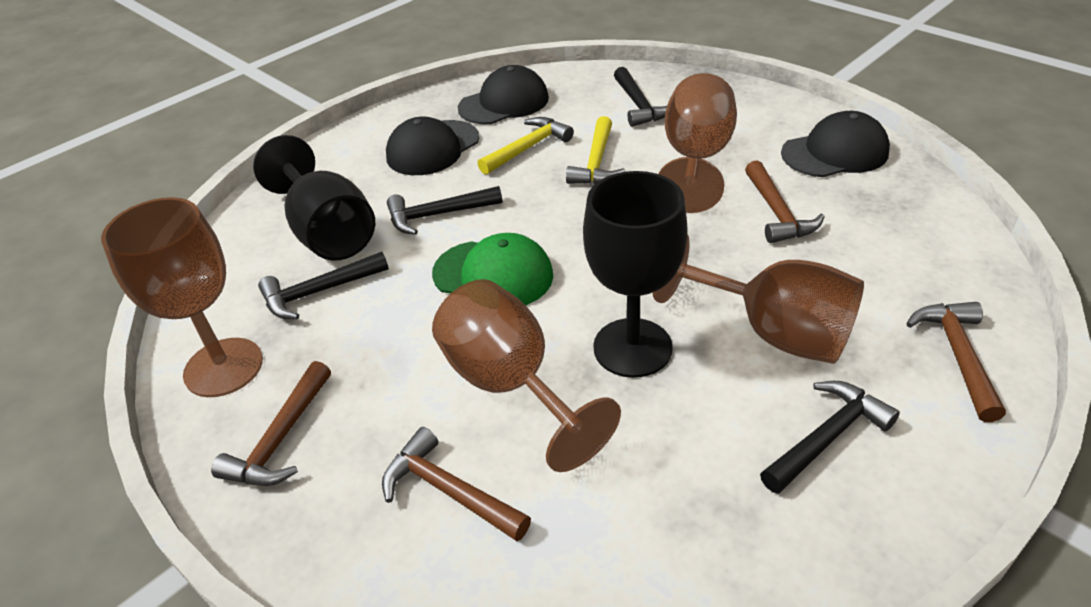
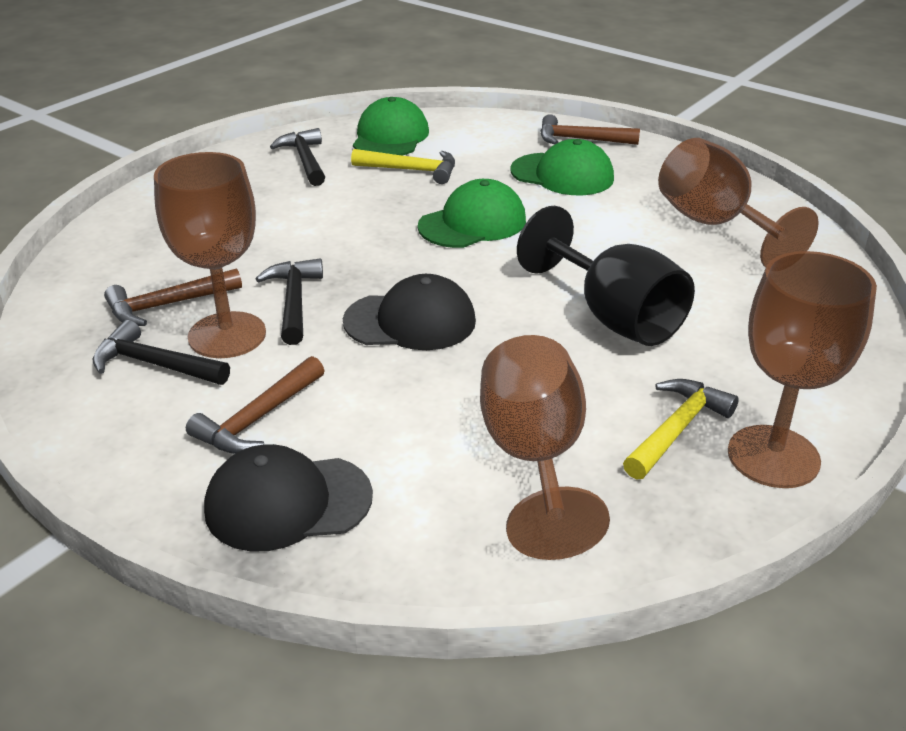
black cap: [386,116,479,175] [458,65,549,124] [781,111,890,177] = 3 -> [204,444,373,551] [343,274,476,350] = 2
black goblet: [253,135,375,261] [583,171,688,378] = 2 -> [517,206,695,346] = 1
black hammer: [258,252,389,319] [387,186,503,235] [614,67,667,127] [760,381,900,494] = 4 -> [93,320,230,385] [256,259,323,345] [270,128,325,186] = 3
brown hammer: [211,361,331,486] [382,427,531,541] [745,160,825,243] [906,302,1006,422] = 4 -> [104,268,242,326] [186,356,325,454] [540,114,640,145] = 3
green cap: [432,233,553,306] = 1 -> [353,97,429,156] [418,179,526,248] [510,139,614,195] = 3

